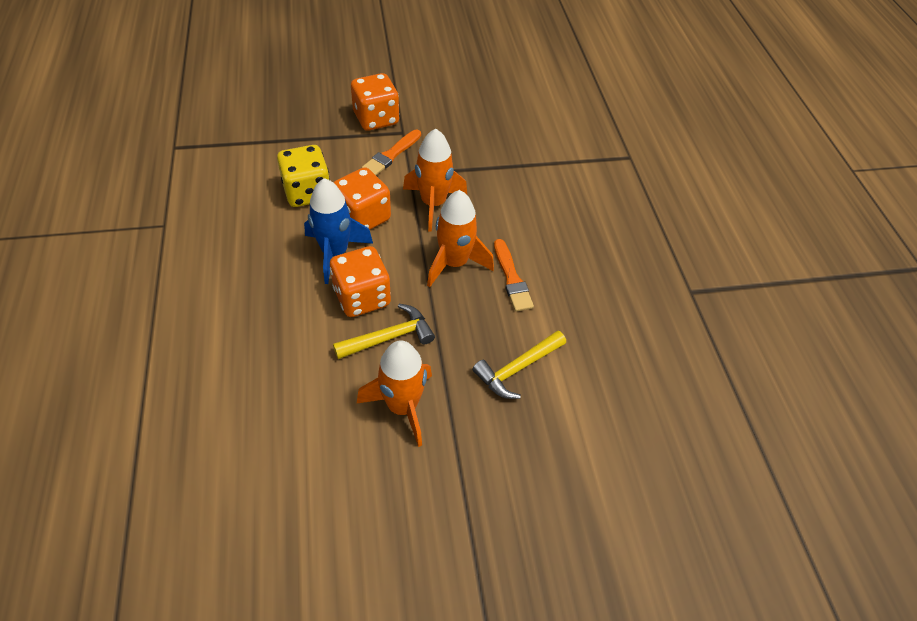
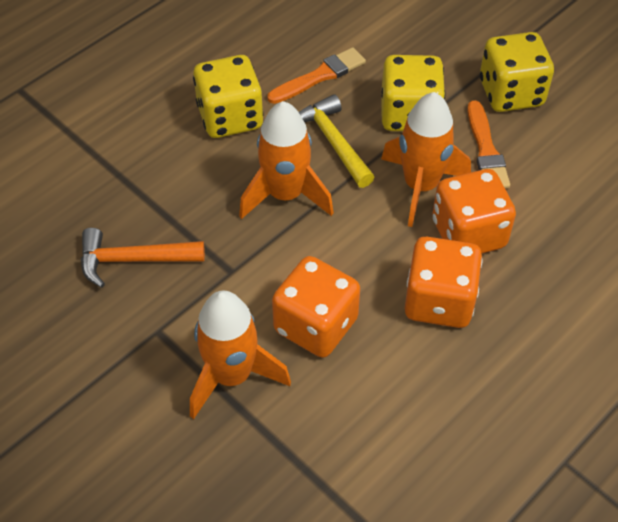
blue rocket: [304,178,373,284] = 1 -> none = 0
orange hammer: none = 0 -> [81,228,205,288] = 1
yellow dice: [277,145,330,207] = 1 -> [193,55,264,138] [381,55,445,131] [480,32,554,112] = 3
yellow hammer: [333,304,435,359] [472,330,566,399] = 2 -> [299,94,375,188] = 1

